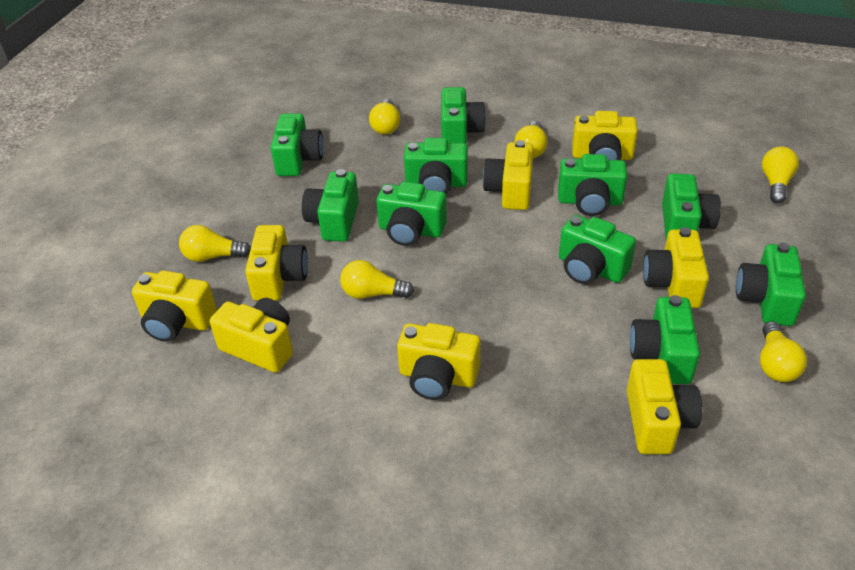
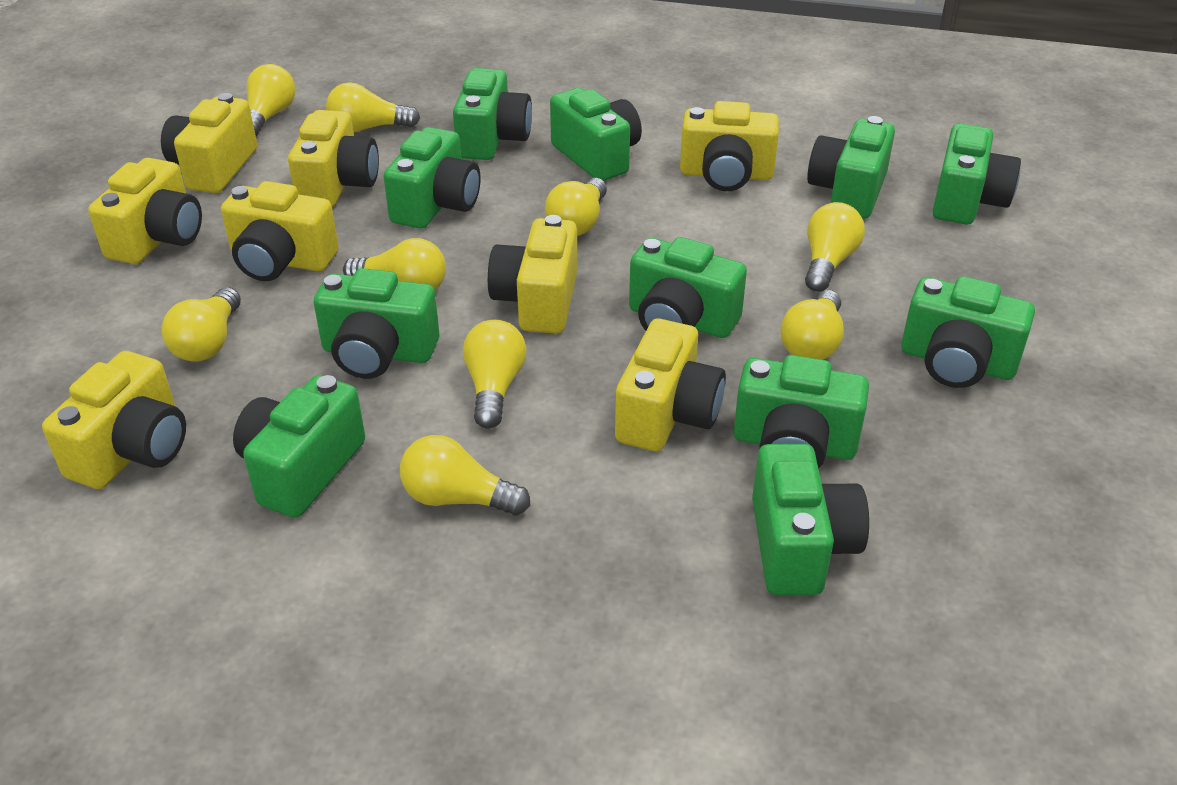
green camera: [271,113,323,176] [302,169,359,242] [376,182,447,246] [404,138,468,194] [441,87,486,144] [558,154,627,216] [559,215,636,284] [630,295,700,384] [662,173,721,240] [736,243,806,326] = 10 -> [233,375,365,518] [314,268,439,379] [383,127,481,229] [453,68,532,160] [550,88,642,181] [629,237,747,338] [734,355,869,469] [752,444,869,595] [807,116,895,219] [901,276,1035,388] [933,123,1021,224] = 11
yellow light bulb: [179,225,251,262] [340,260,414,299] [369,99,400,135] [514,121,547,158] [760,321,807,382] [762,147,799,203] = 6 -> [161,287,241,362] [246,64,295,136] [326,82,420,132] [343,238,446,290] [400,435,530,516] [463,320,526,429] [545,178,607,236] [780,290,844,360] [805,202,865,292] = 9

